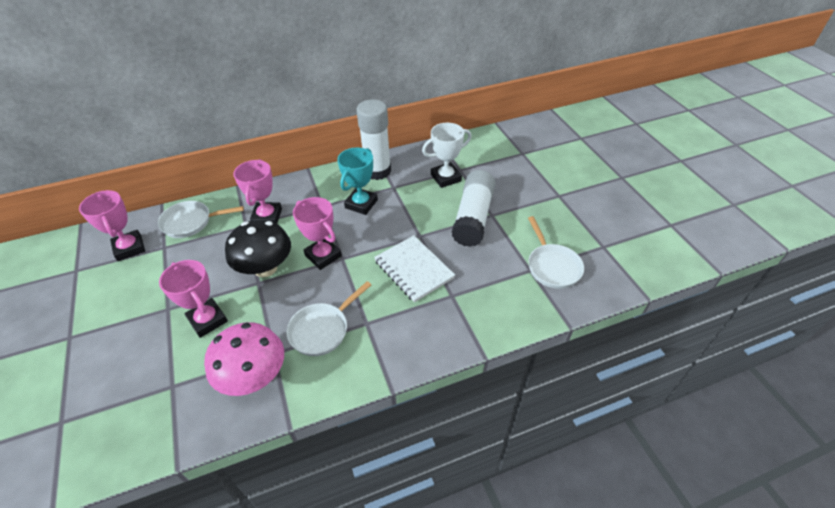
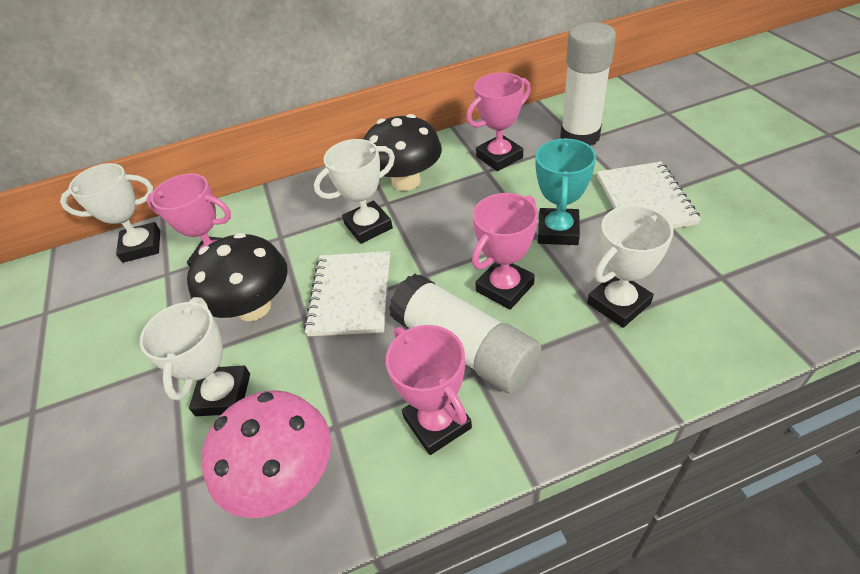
black mushroom: [225,220,291,277] = 1 -> [187,233,288,321] [364,114,442,191] = 2
white notebook: [374,235,455,303] = 1 -> [304,251,390,336] [597,162,701,228] = 2
white pan: [158,201,244,238] [286,281,371,356] [528,216,584,289] = 3 -> none = 0
white trophy: [422,123,472,188] = 1 -> [60,163,160,263] [140,297,250,416] [314,139,395,244] [587,205,674,328] = 4

